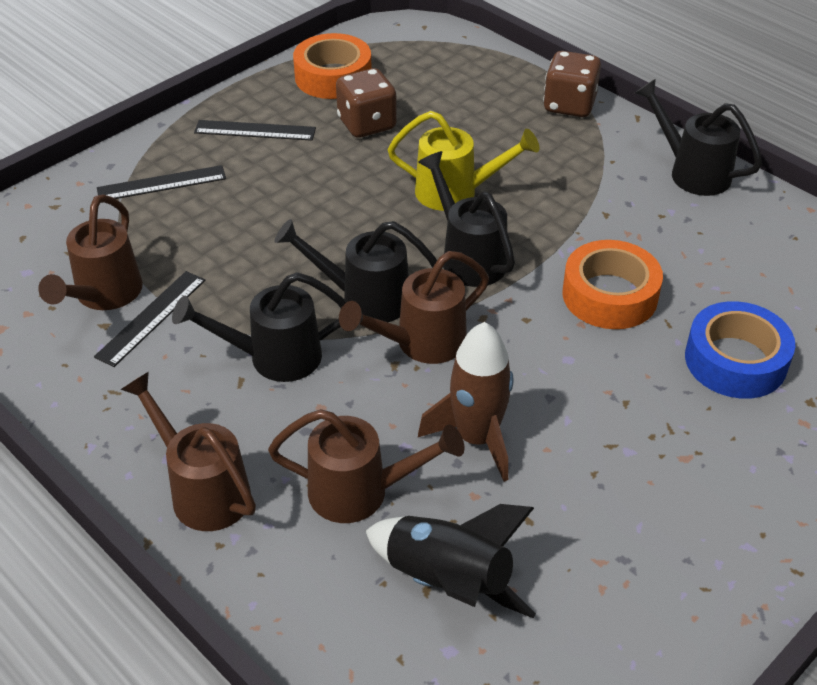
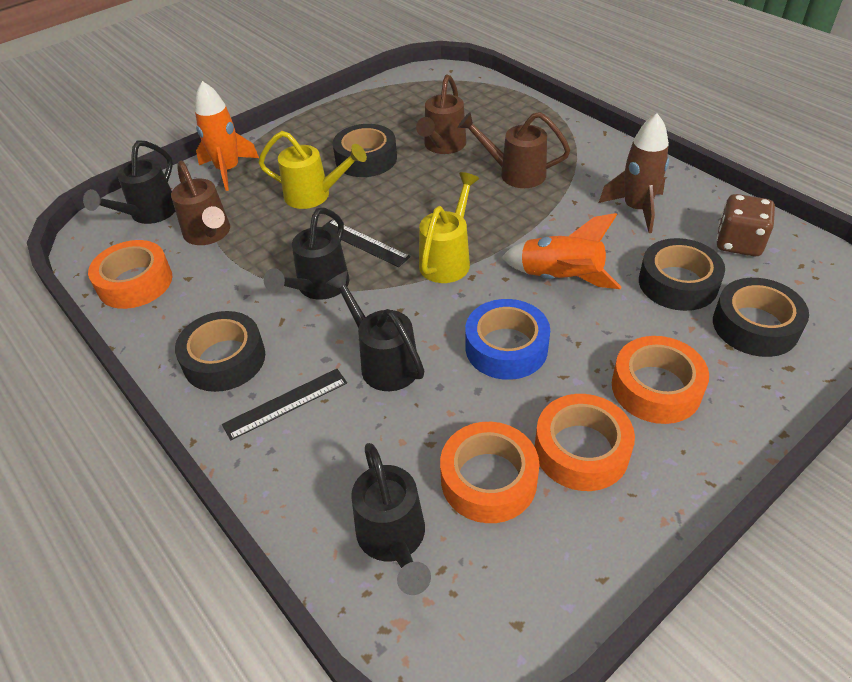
black rocket: [366,504,536,618] = 1 -> none = 0
black ruler: [94,271,205,367] [97,165,226,199] [194,120,316,141] = 3 -> [222,369,347,441] [322,219,410,267] = 2
black tape: none = 0 -> [175,311,265,392] [333,124,397,177] [639,238,725,311] [713,278,809,357] = 4
brown dice: [336,68,397,138] [543,51,601,117] = 2 -> [716,194,775,256] = 1
brown watering can: [38,194,143,310] [120,372,256,531] [268,409,464,523] [339,251,489,364] = 4 -> [171,161,230,245] [416,74,467,154] [458,112,570,188] = 3
orange rocket: none = 0 -> [195,81,259,191] [502,213,621,289] = 2
orange tape: [293,33,372,99] [562,240,663,329] = 2 -> [88,240,172,309] [440,422,539,523] [535,394,635,491] [612,336,709,424] = 4
yellow watering can: [388,111,539,211] = 1 -> [258,131,367,209] [419,172,479,283] = 2

